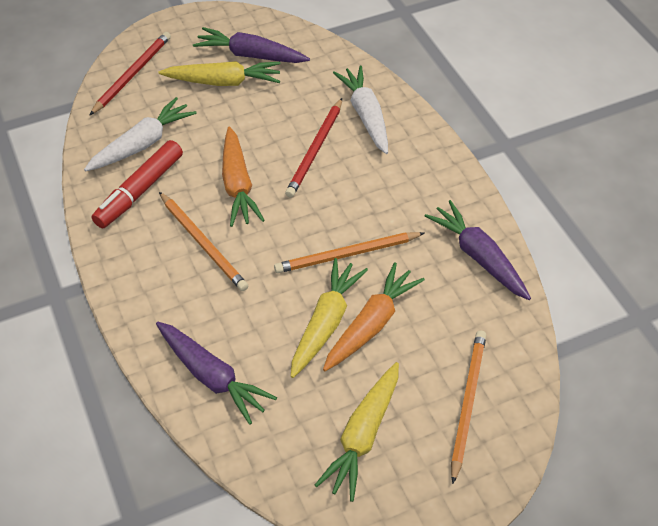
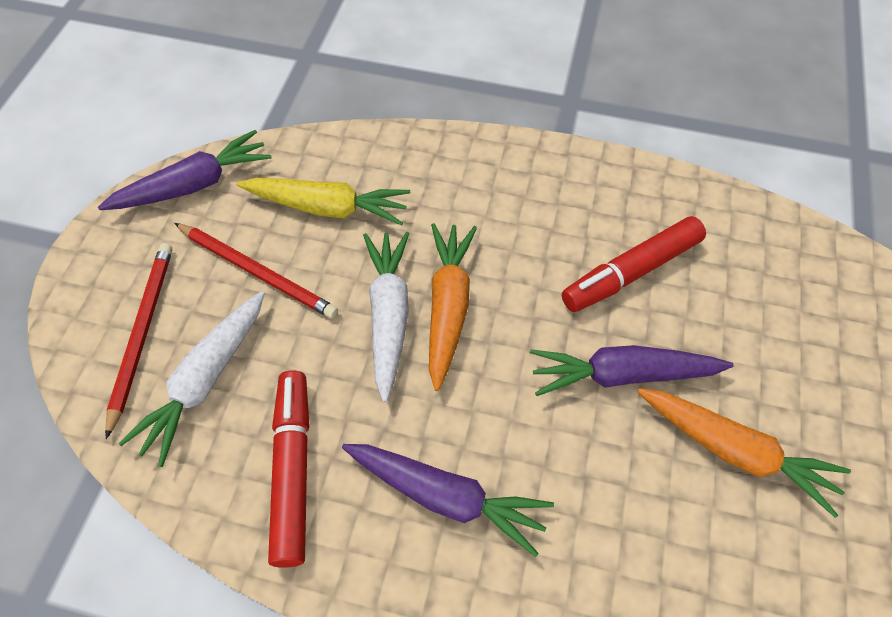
orange pencil: [159,192,248,291] [274,232,424,273] [451,331,486,484] = 3 -> none = 0
red marker: [91,140,183,228] = 1 -> [268,371,310,568] [562,216,706,312] = 2
yellow carrot: [159,61,280,86] [291,258,368,378] [315,362,399,502] = 3 -> [236,178,410,226] = 1

